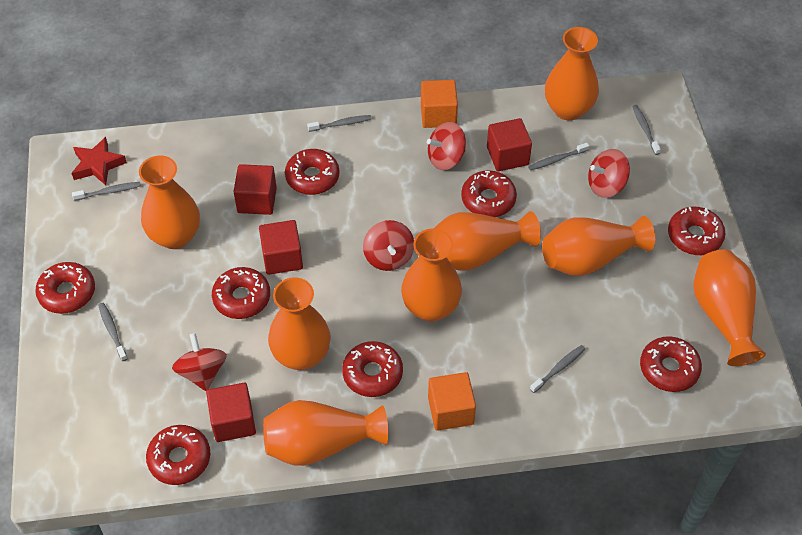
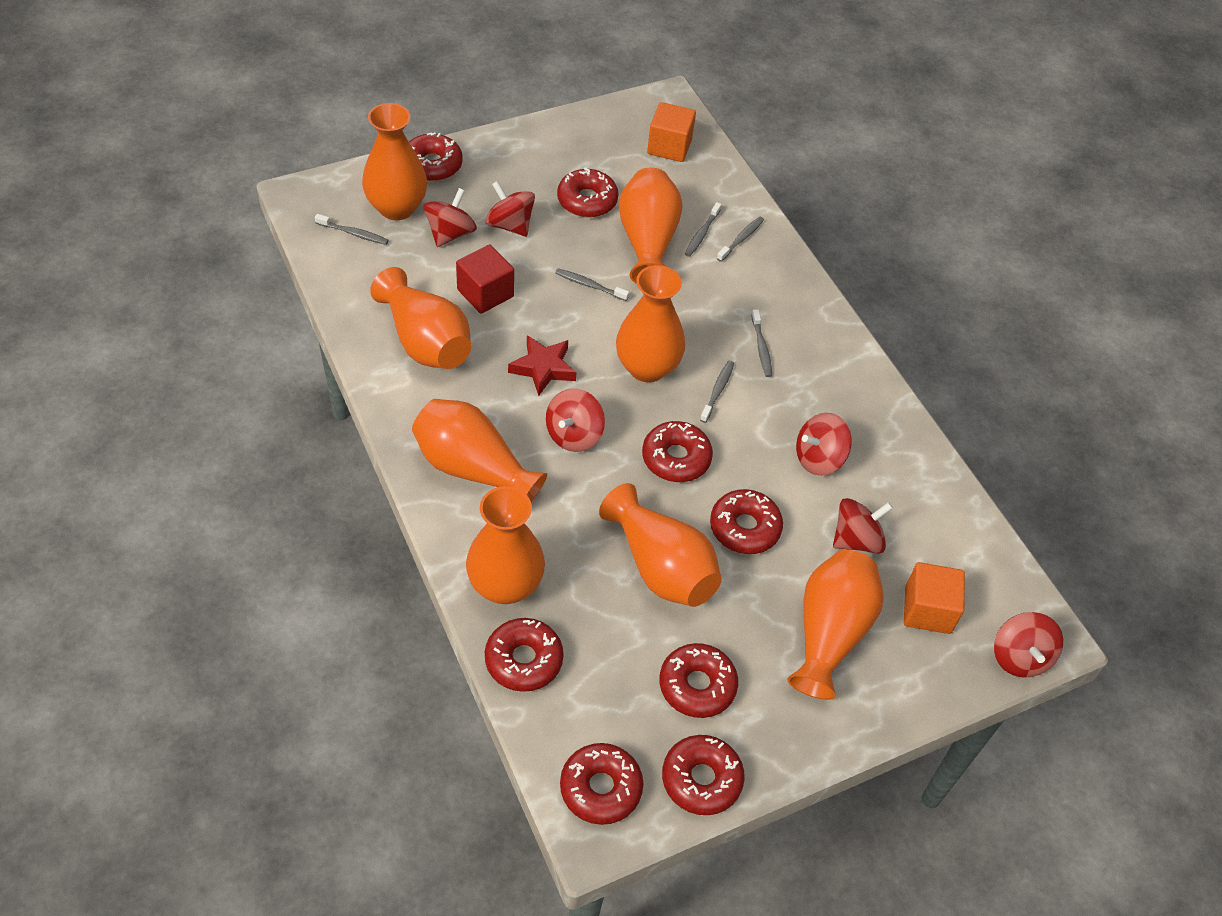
red cube: [206,383,256,442] [233,164,277,215] [259,220,303,275] [487,118,532,171] = 4 -> [456,244,514,314] = 1
red spinning top: [172,333,227,391] [363,220,414,271] [427,122,466,170] [588,149,630,198] = 4 -> [423,188,477,247] [485,181,535,237] [546,388,605,452] [796,413,852,476] [833,498,893,554] [994,612,1063,678] = 6

